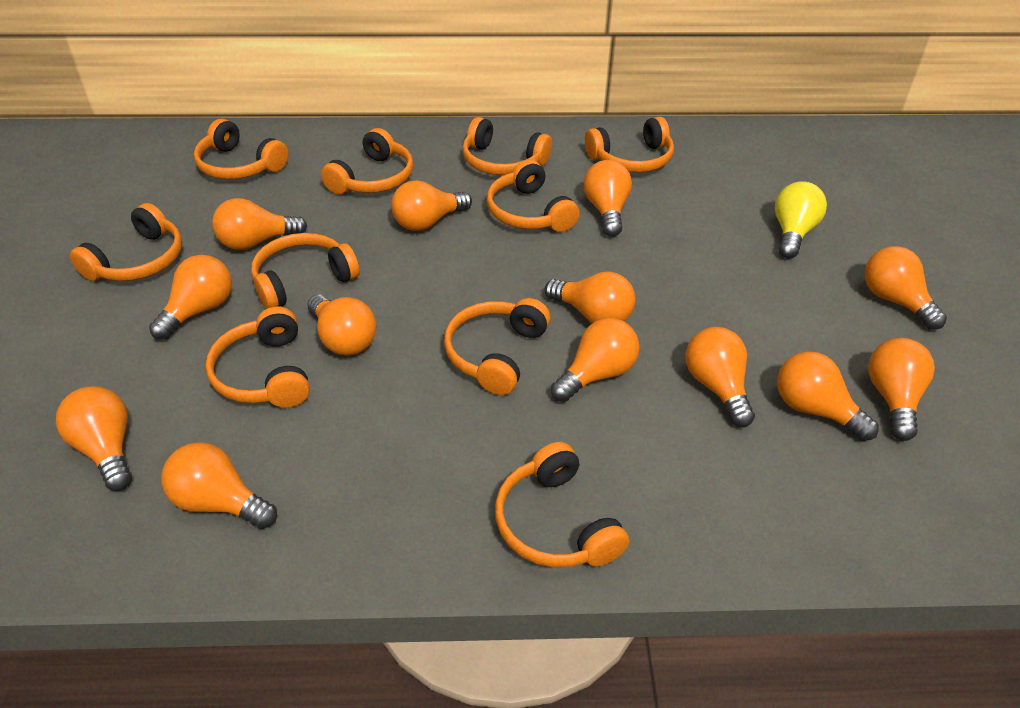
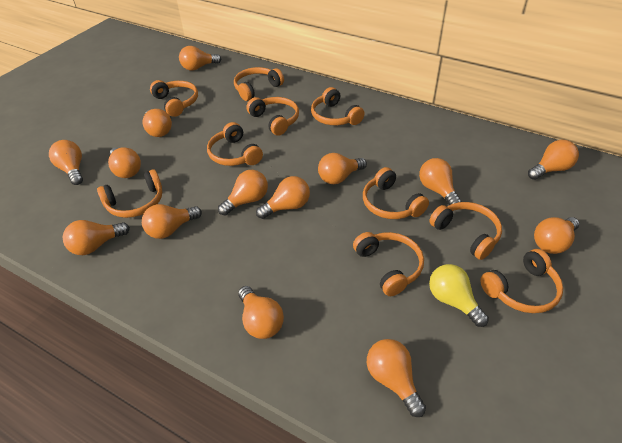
orange light bulb: [56,386,132,491] [149,255,232,340] [161,442,277,529] [212,198,308,250] [308,294,377,356] [391,180,472,231] [545,272,636,323] [551,318,640,402] [584,160,632,237] [686,327,755,427] [777,351,879,441] [864,246,947,330] [868,338,935,441] = 13 -> [49,140,83,185] [63,220,130,255] [108,147,141,178] [142,204,202,239] [143,109,172,137] [179,46,221,71] [218,170,268,216] [238,286,284,339] [256,176,310,219] [318,153,367,184] [367,339,426,417] [419,158,462,205] [528,140,579,180] [534,217,579,254] = 14

